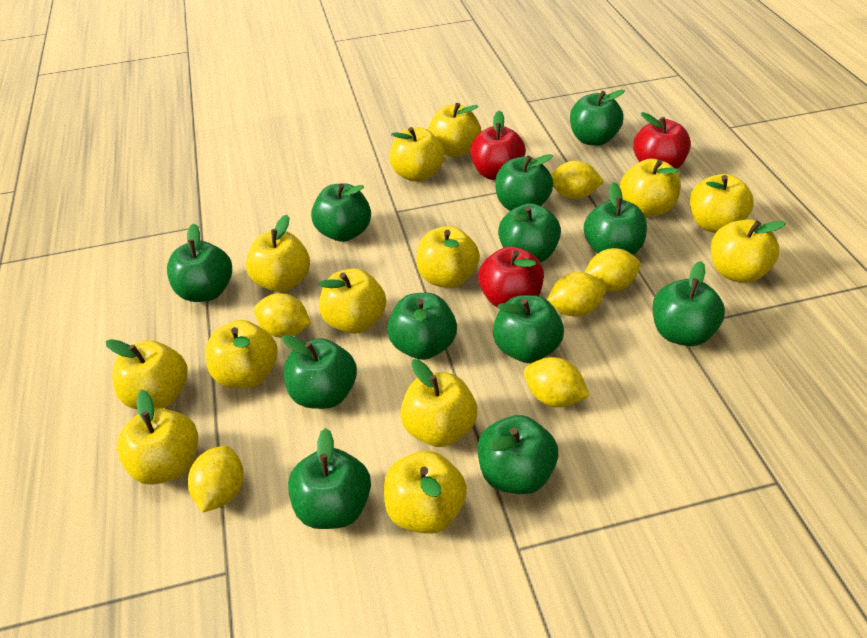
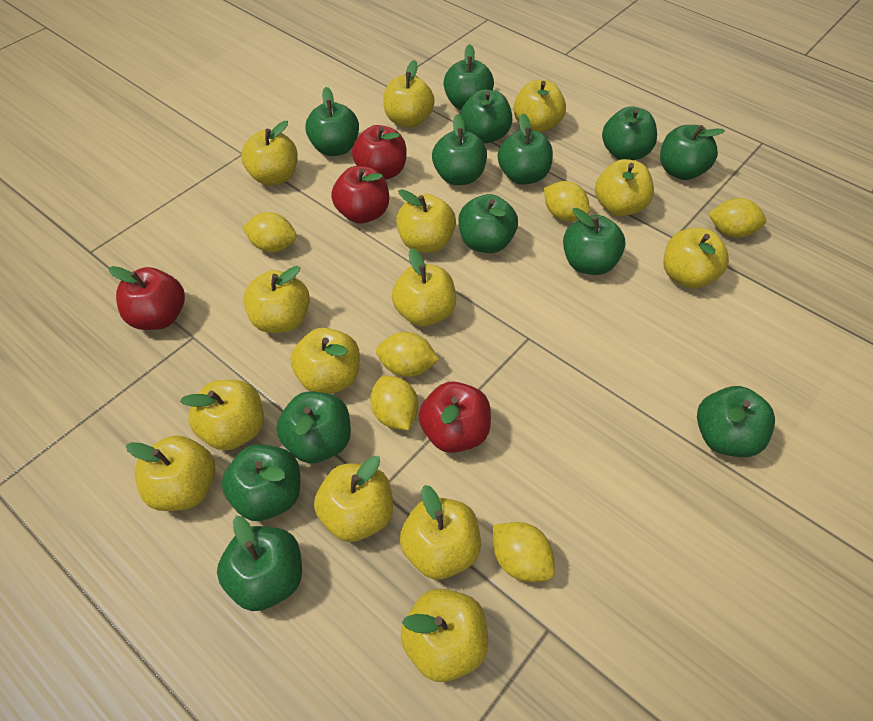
green apple: [167,223,232,302] [282,335,357,409] [288,428,371,529] [311,183,371,242] [387,293,457,360] [478,415,558,494] [493,295,564,363] [495,154,553,211] [498,203,561,263] [570,90,625,146] [584,182,647,255] [653,261,725,346] = 12 -> [217,516,302,611] [222,444,300,521] [276,392,351,463] [305,87,359,156] [432,114,487,185] [443,44,494,110] [459,194,518,253] [460,89,512,144] [498,114,553,185] [563,208,626,275] [602,106,657,160] [660,125,725,180] [697,386,775,457] = 13
red apple: [470,111,526,180] [478,246,544,307] [633,112,691,169] = 3 -> [108,266,185,330] [331,166,389,223] [352,125,406,180] [418,381,491,453] = 4
yellow apple: [106,339,188,410] [117,390,198,485] [205,320,278,388] [246,215,310,292] [318,268,386,334] [384,451,467,534] [390,127,445,182] [400,359,477,447] [416,226,480,288] [428,103,481,157] [620,159,680,217] [690,174,754,233] [711,219,786,283] = 13 -> [126,436,215,511] [180,380,264,451] [241,121,298,186] [243,266,310,333] [291,328,360,394] [314,456,393,542] [383,60,435,128] [392,248,456,326] [396,189,456,253] [400,485,481,579] [401,589,488,682] [514,80,566,133] [595,159,654,217] [664,228,729,289] = 14

